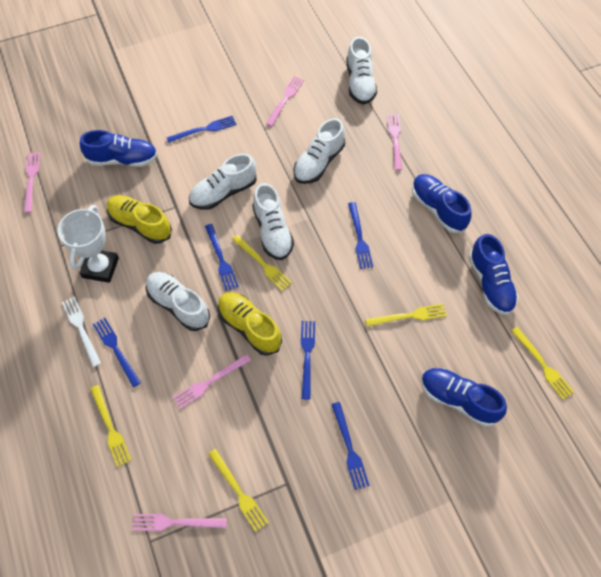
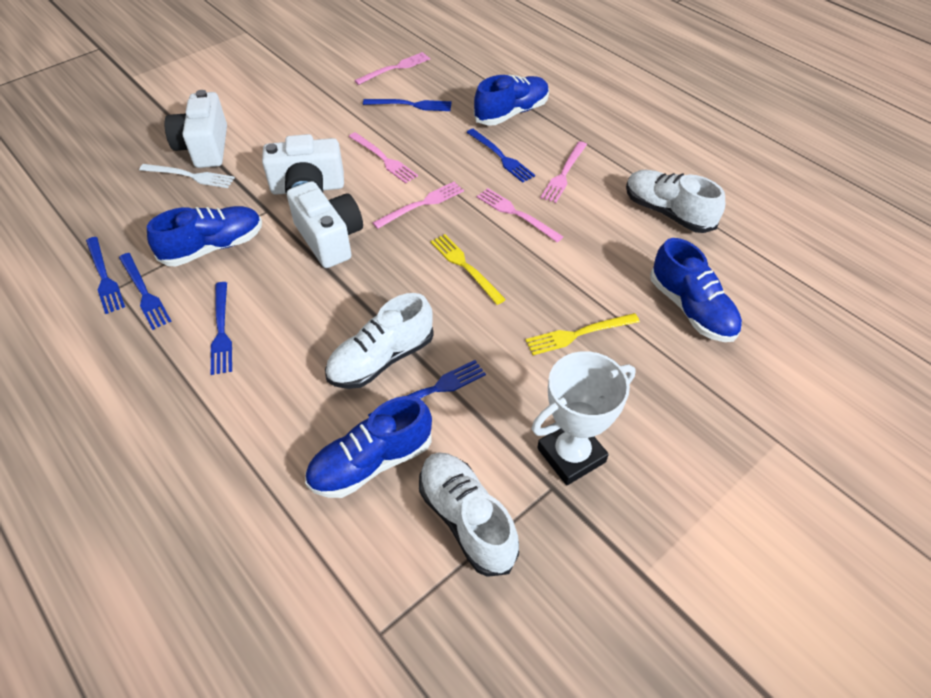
white camera: none = 0 -> [165,90,227,168] [262,134,344,195] [287,181,363,268] = 3
white shoe: [146,272,210,331] [189,154,257,210] [253,183,294,260] [293,118,345,184] [346,37,377,105] = 5 -> [325,293,434,389] [419,452,519,577] [626,170,725,233] = 3
yellow fork: [90,385,131,467] [208,449,269,532] [232,235,292,291] [365,304,447,327] [511,327,574,400] = 5 -> [430,234,506,305] [526,313,640,355] = 2
yellow shoe: [107,195,172,244] [218,292,282,356] = 2 -> none = 0

